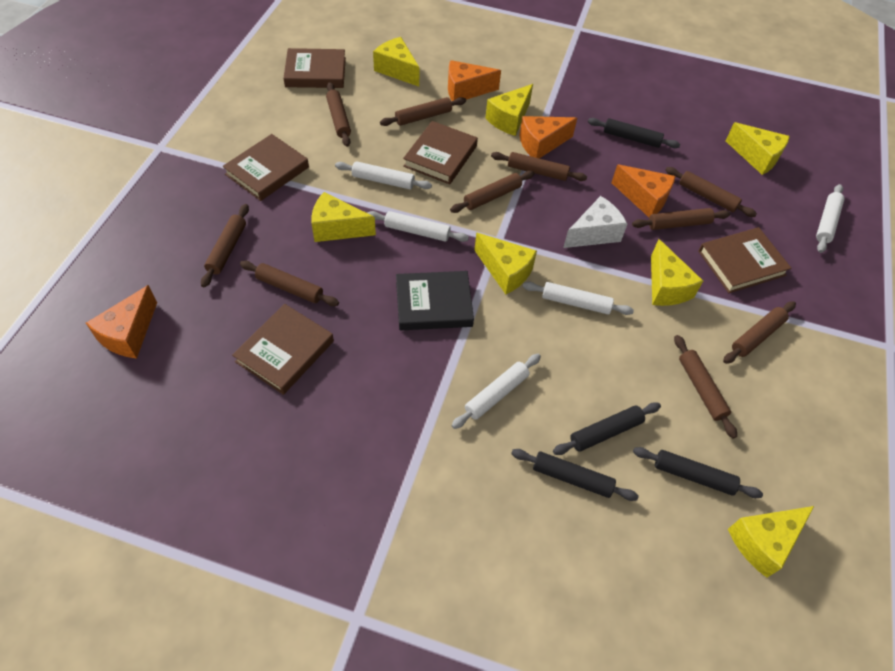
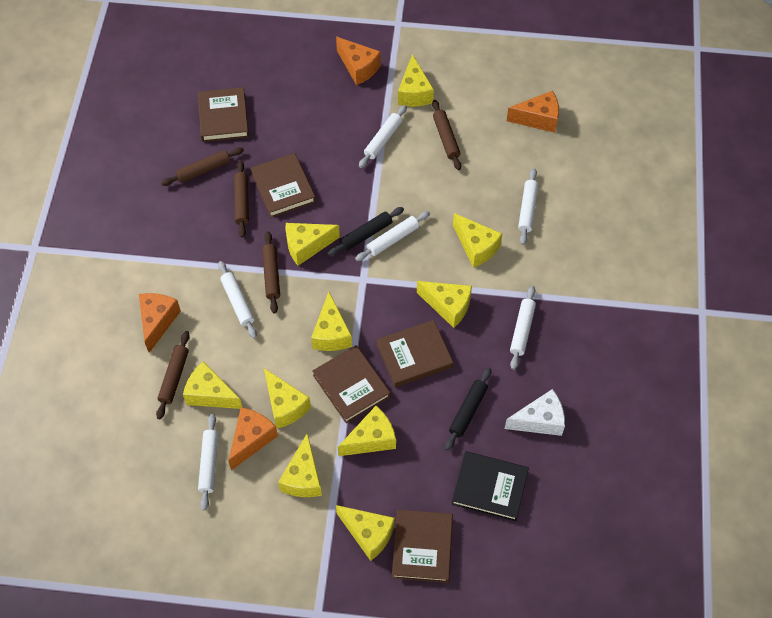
black rolling pin: [511,449,639,501] [553,402,661,455] [588,118,680,148] [633,447,763,498] = 4 -> [327,207,404,256] [445,367,491,451] = 2
brown rolling pin: [201,204,249,287] [240,261,339,306] [326,82,351,147] [380,97,466,126] [450,171,535,213] [491,152,587,181] [632,208,730,230] [665,167,757,217] [674,335,737,439] [723,301,796,364] = 10 -> [156,331,190,419] [161,147,244,186] [234,160,249,238] [262,231,280,314] [432,100,461,170] = 5
white rolling pin: [335,161,432,189] [367,211,469,242] [451,354,541,429] [523,282,634,315] [816,184,845,253] = 5 -> [198,414,219,511] [218,261,257,338] [355,211,430,261] [359,105,407,168] [510,286,536,370] [518,168,538,245] = 6
yellow cheese: [311,192,376,242] [373,37,420,87] [474,233,537,294] [485,84,533,136] [651,239,703,306] [726,122,790,175] [728,506,814,578] = 7 -> [183,361,242,409] [264,368,311,429] [278,433,322,497] [286,223,340,266] [311,292,352,351] [336,505,395,561] [338,406,396,456] [398,54,434,107] [417,281,472,328] [453,213,502,268] = 10

